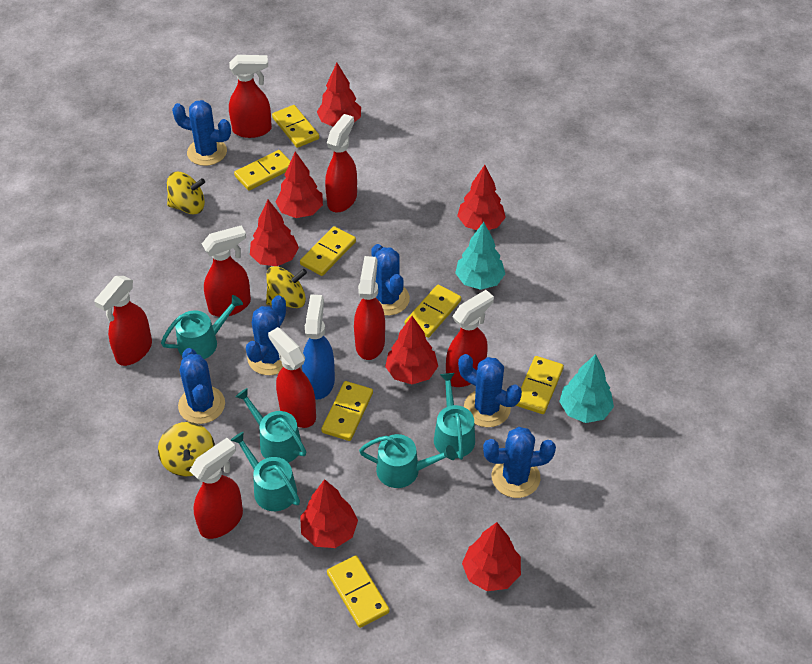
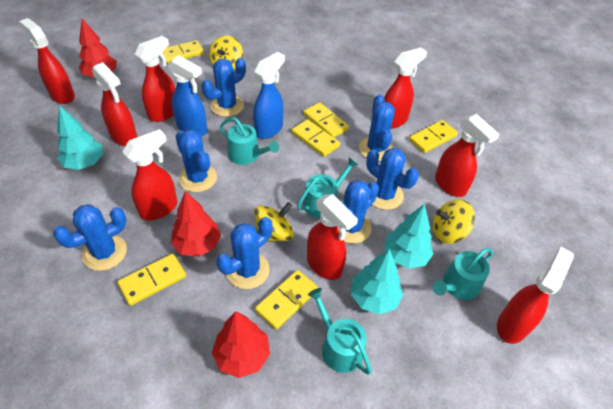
blue cactus: [172,100,231,166] [178,348,225,424] [246,295,286,375] [371,244,410,316] [458,354,522,427] [483,427,556,498] = 6 -> [53,204,127,271] [175,130,217,192] [202,58,246,117] [216,217,273,289] [338,180,379,244] [359,94,395,161] [366,148,419,210] = 7
blue spray bottle: [302,294,335,399] = 1 -> [168,55,207,136] [253,52,285,139] = 2
red tree: [250,200,299,266] [276,152,323,218] [300,479,358,548] [317,63,361,127] [385,316,438,384] [457,165,506,230] [462,522,521,591] = 7 -> [79,18,117,77] [171,191,221,257] [212,311,270,378] = 3
turquoise tree: [455,222,505,290] [559,354,614,423] = 2 -> [57,106,103,170] [351,249,403,315] [384,204,433,269] = 3
turquoise watering can: [161,295,243,359] [231,432,300,511] [235,388,307,463] [359,434,456,488] [434,373,475,460] = 5 -> [220,117,279,165] [297,158,358,218] [308,288,372,375] [432,248,493,300] = 4
yellow domino: [234,150,291,191] [272,105,319,148] [300,226,356,276] [321,381,373,441] [327,555,390,628] [405,285,461,338] [516,356,564,414] = 7 -> [117,254,186,306] [162,40,204,63] [255,270,318,330] [291,119,340,157] [303,102,349,137] [409,120,458,153] = 6

